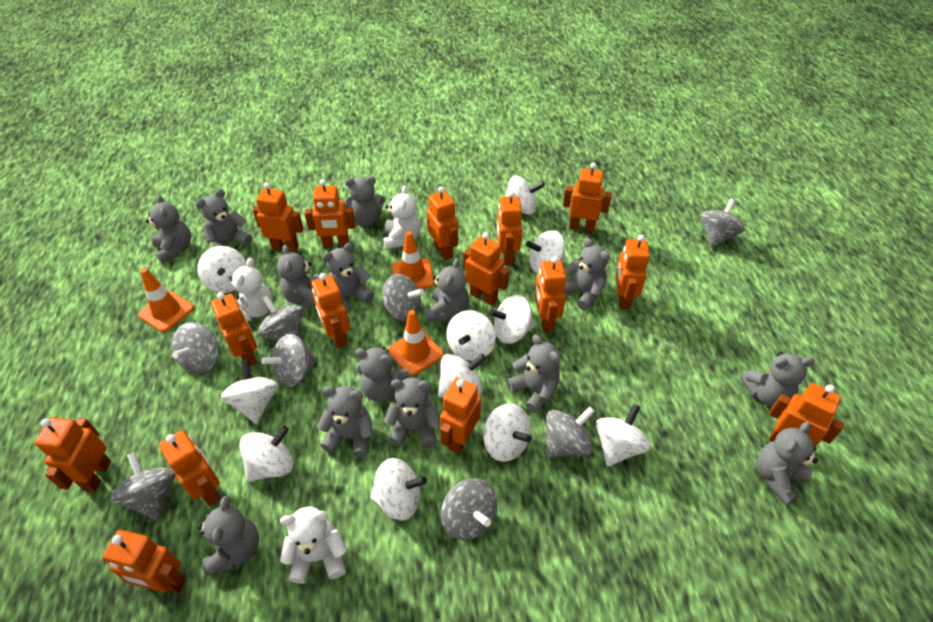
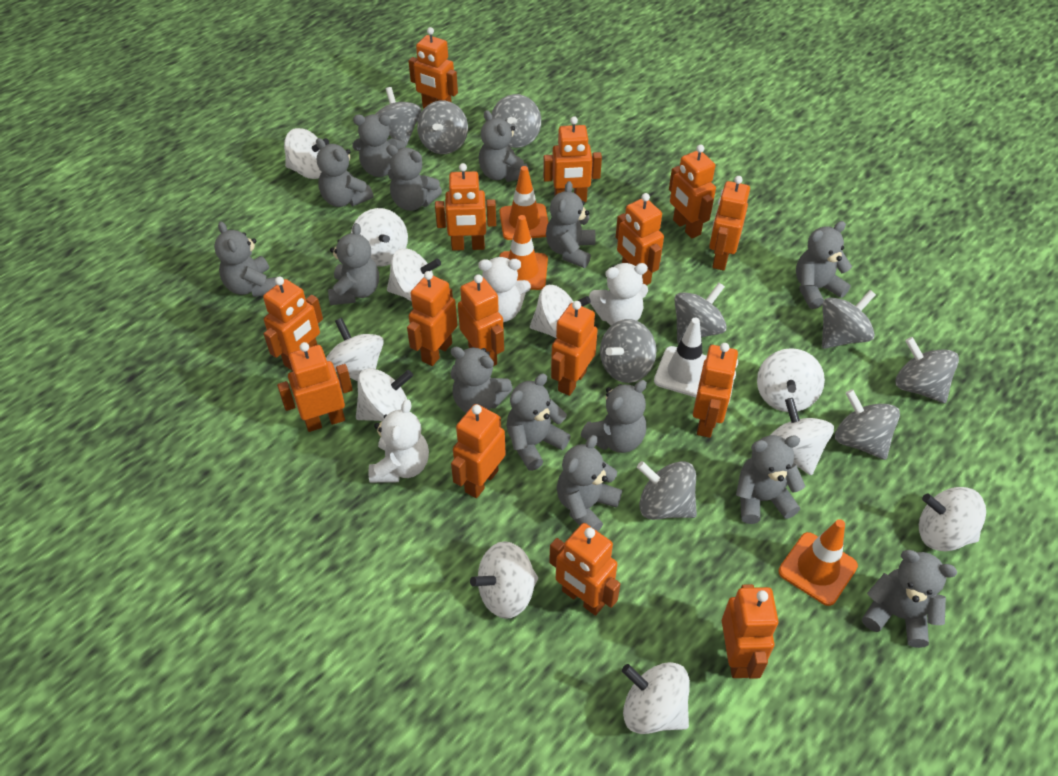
grey spinning top: [110,452,175,520] [171,322,219,373] [258,295,304,341] [261,333,317,387] [382,274,424,322] [441,478,497,540] [545,406,595,458] [700,199,744,247] = 8 -> [375,87,421,147] [417,101,468,154] [492,94,541,148] [600,319,656,383] [637,461,697,520] [674,283,727,344] [822,290,876,349] [835,389,900,460] [896,337,959,403] = 9
white traffic cone: none = 0 -> [654,318,707,397] = 1

